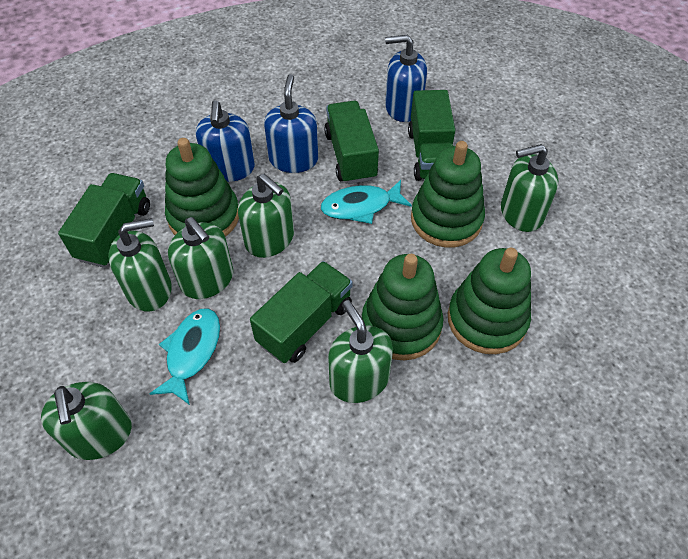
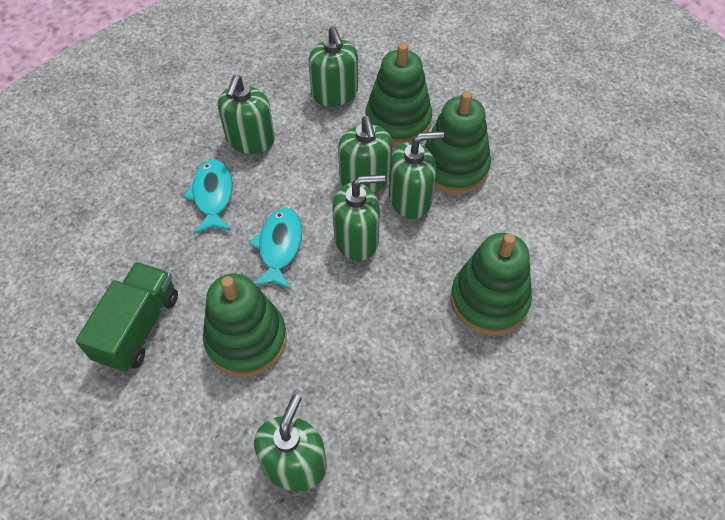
blue soap dispenser: [196,100,255,182] [264,74,318,173] [385,35,427,122] = 3 -> none = 0
green truck: [58,173,150,267] [250,261,353,363] [324,101,379,184] [408,90,455,181] = 4 -> [76,262,178,372] = 1

